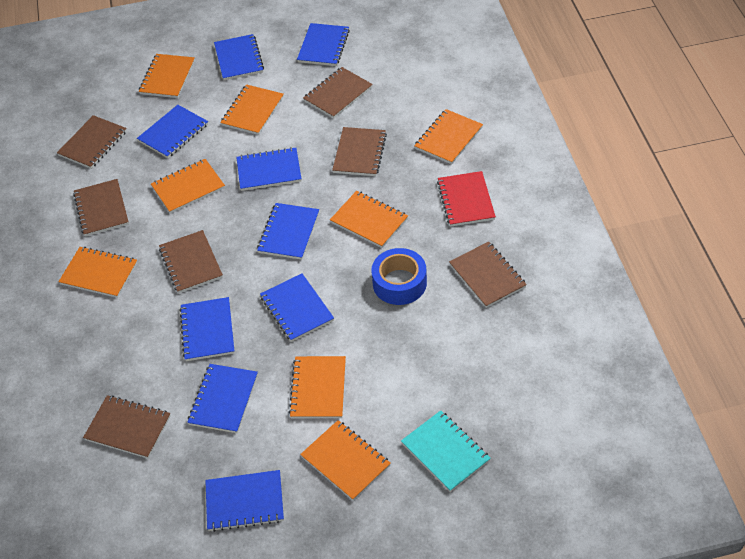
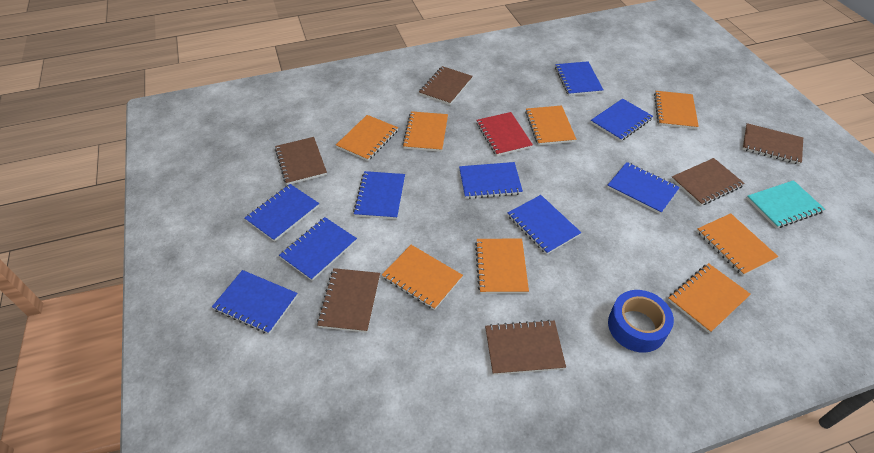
brown notebook: [57,115,127,169] [73,179,129,236] [83,395,171,459] [159,230,223,293] [303,67,373,118] [332,127,387,176] [449,241,527,308] = 7 -> [275,137,327,185] [317,268,380,333] [419,66,473,105] [485,320,566,375] [671,158,745,206] [742,123,803,165] = 6

